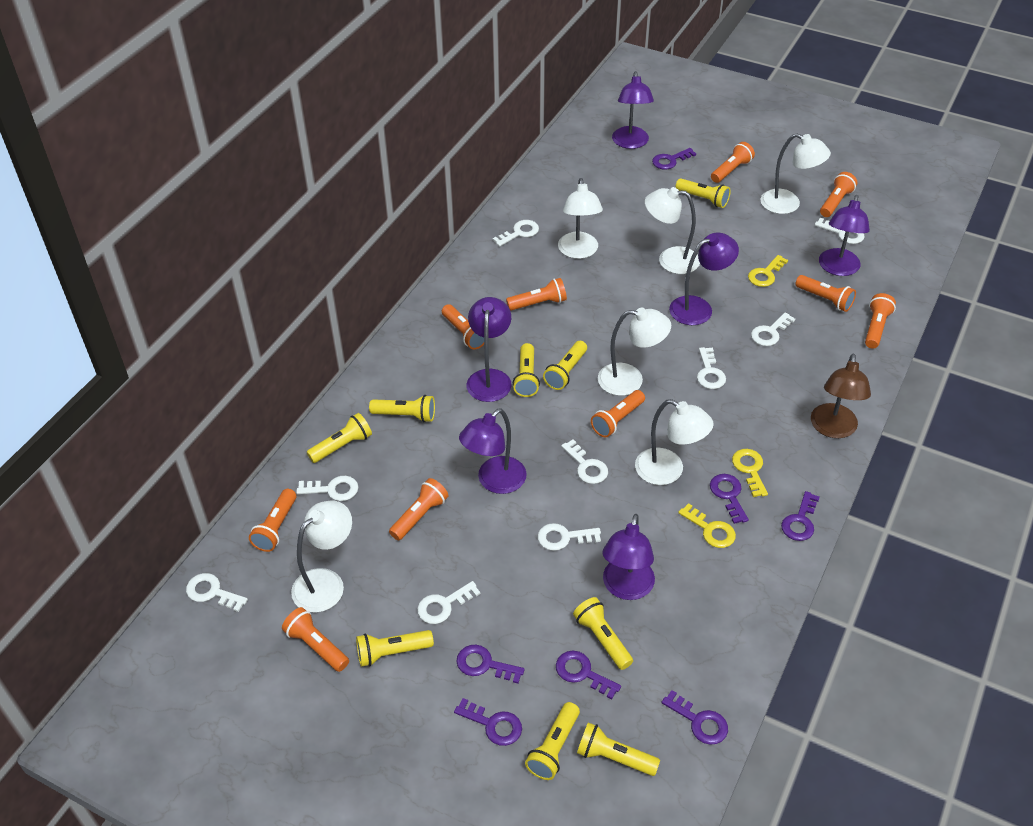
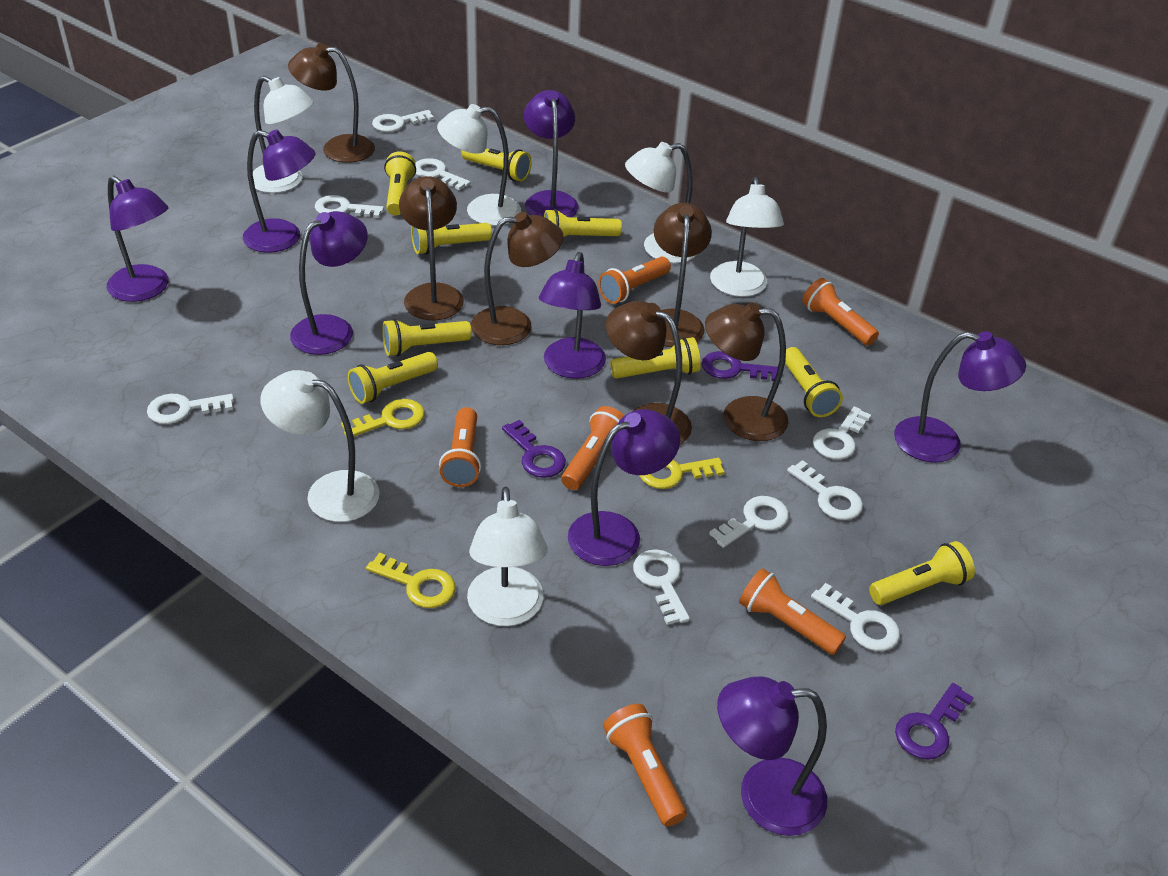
brown lamp: [811,353,871,438] = 1 -> [288,43,375,163] [399,176,464,320] [471,212,564,345] [606,301,692,444] [654,203,712,347] [705,302,789,441] = 6
orange flashlight: [249,489,296,552] [282,607,349,672] [389,478,448,540] [442,304,484,349] [506,278,567,310] [591,390,645,438] [711,142,755,183] [795,275,856,312] [820,172,857,217] [865,293,896,349] = 10 -> [439,407,481,487] [561,406,624,490] [598,257,671,304] [603,704,687,827] [739,568,846,655] [802,278,879,345] = 6
purple key: [454,698,522,746] [456,645,525,684] [556,651,621,699] [652,148,696,170] [661,690,728,745] [710,474,749,524] [781,491,820,541] = 7 -> [502,420,566,478] [702,351,778,381] [895,683,974,760] = 3
purple lamp: [459,408,527,494] [467,297,511,402] [602,514,655,600] [612,71,654,149] [669,232,739,325] [819,195,870,276] = 6 -> [107,176,169,302] [243,130,316,253] [290,211,368,355] [524,90,579,217] [539,252,606,379] [568,409,680,566] [717,677,827,836] [894,331,1026,463] = 8

